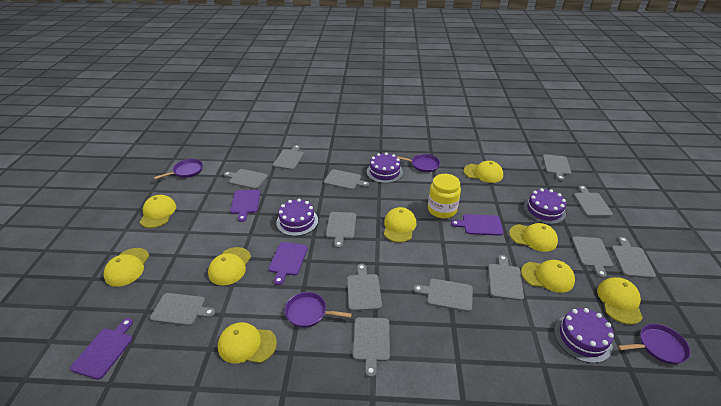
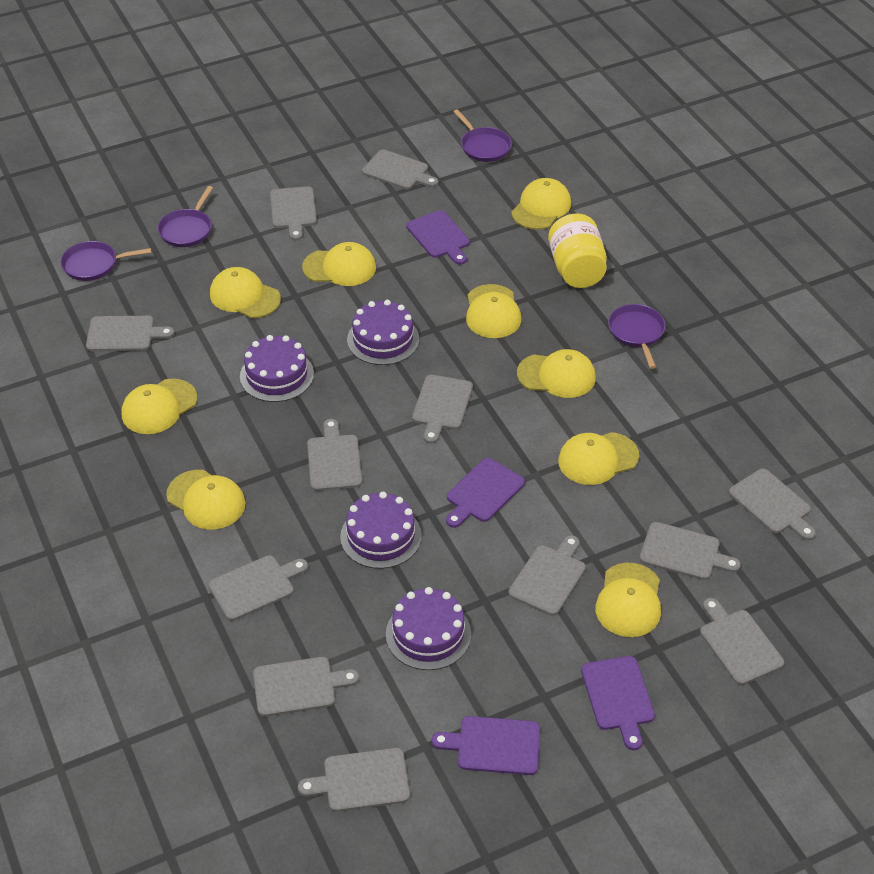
grey cutting board: [150,293,215,326] [224,169,268,189] [273,145,304,170] [324,169,369,190] [326,212,356,248] [347,264,382,311] [353,317,390,378] [413,279,473,312] [488,255,524,301] [543,154,571,181] [572,236,613,278] [574,185,613,217] [612,237,656,279] = 13 -> [86,316,174,351] [208,555,308,621] [253,657,359,717] [270,186,317,240] [298,748,410,812] [307,419,362,491] [362,149,438,190] [412,375,473,444] [508,535,586,616] [639,522,741,580] [700,598,784,685] [728,469,816,540] = 12

